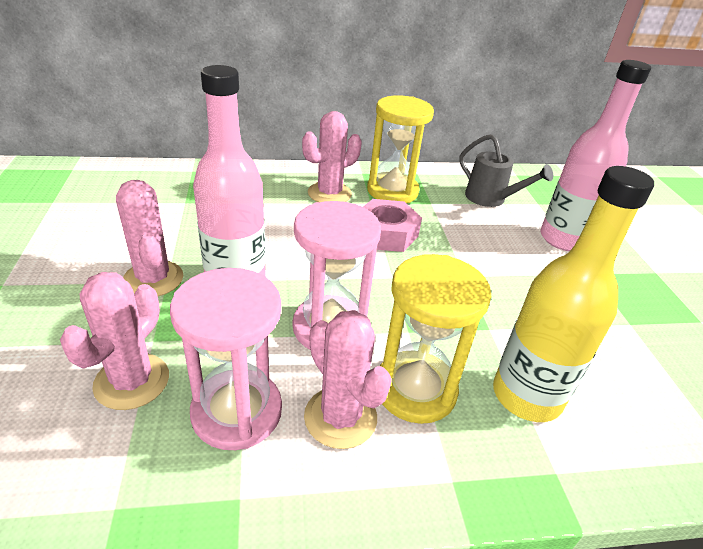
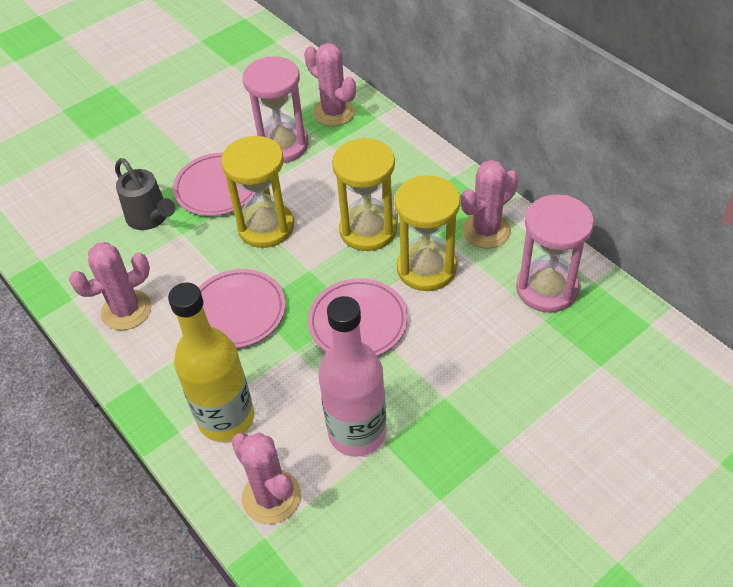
pink bottle: [193,65,266,276] [540,60,651,251] = 2 -> [318,296,387,457] = 1
pink nut: [363,199,422,252] = 1 -> none = 0
pink plate: none = 0 -> [173,152,255,216] [199,269,286,348] [308,278,408,356] = 3
yellow hourglass: [367,95,434,203] [380,254,491,424] = 2 -> [221,135,294,248] [332,138,397,251] [395,175,460,291] = 3

